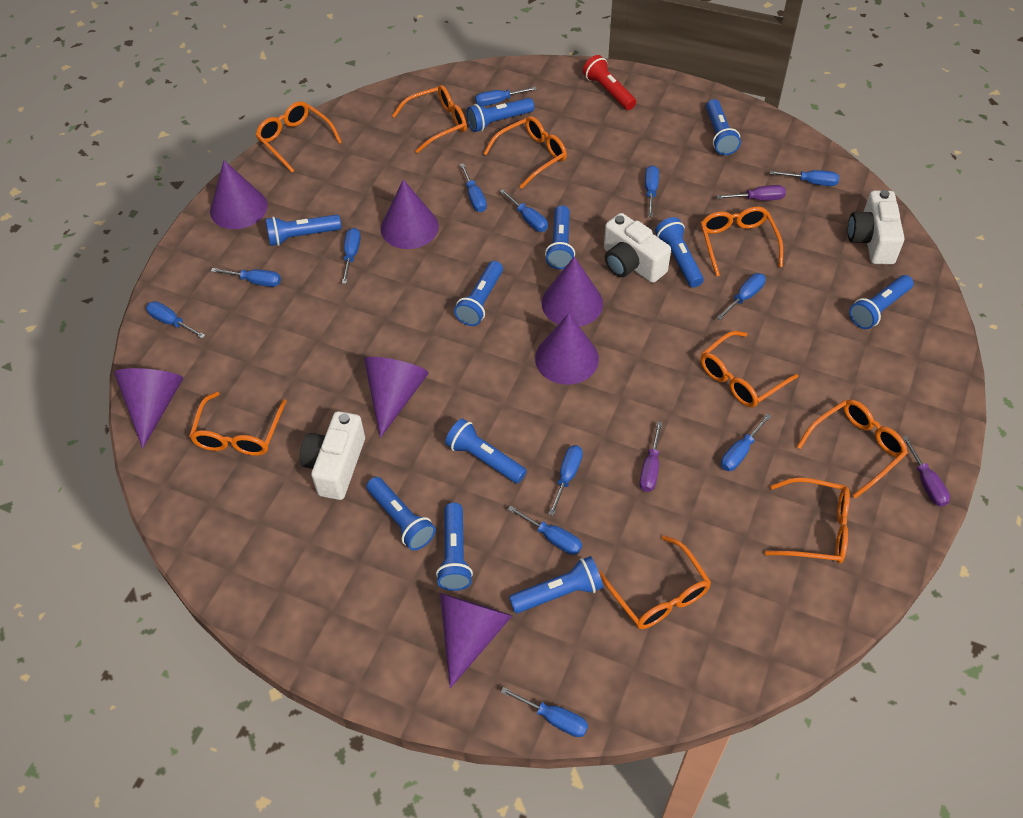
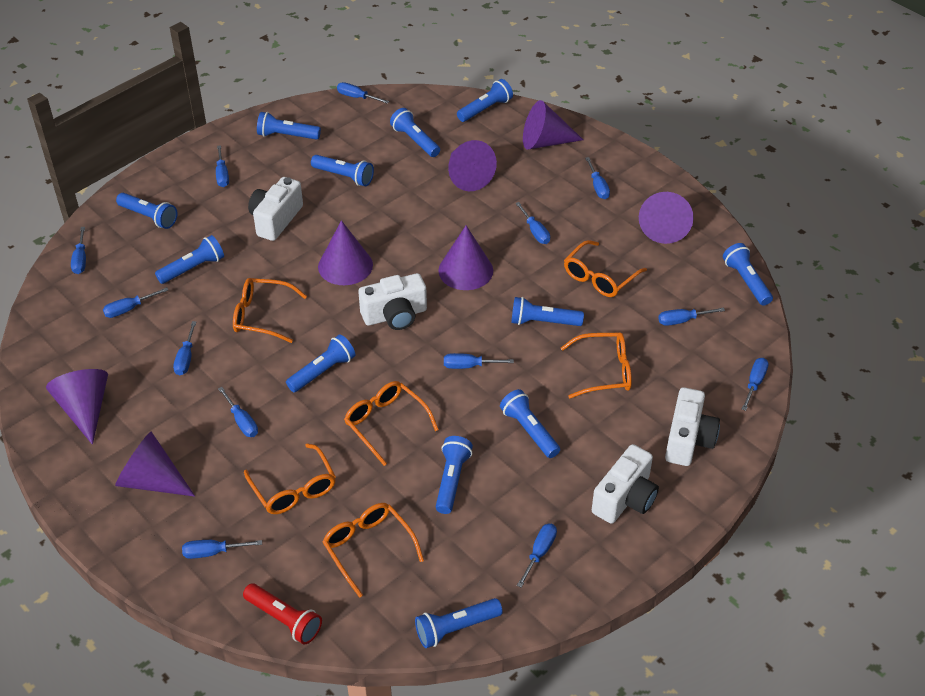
blue flashlight: [265,215,341,246] [366,477,436,551] [436,502,473,591] [445,418,527,484] [454,261,503,326] [467,98,535,132] [509,556,603,613] [545,205,575,269] [655,217,704,287] [706,99,741,155] [849,275,913,329] = 11 -> [116,193,177,229] [155,235,224,284] [257,112,321,140] [286,334,356,392] [311,155,374,186] [390,108,440,157] [415,598,503,648] [436,436,473,514] [457,79,513,122] [500,389,560,458] [511,297,584,326] [723,243,773,306] = 12
orange glasses: [189,392,287,456] [256,101,342,173] [392,85,467,153] [483,116,567,189] [599,535,711,629] [701,207,783,277] [701,331,798,408] [764,477,850,563] [797,399,908,498] = 9 -> [233,278,307,343] [244,443,336,514] [323,503,424,598] [344,381,439,466] [561,332,632,399] [564,240,647,297] = 6
purple screwdriver: [639,421,662,492] [717,185,786,201] [902,436,950,507] = 3 -> none = 0
white camera: [300,411,365,500] [604,213,671,283] [848,190,904,264] = 3 -> [248,177,303,241] [358,273,427,330] [592,444,659,524] [665,387,720,466] = 4

